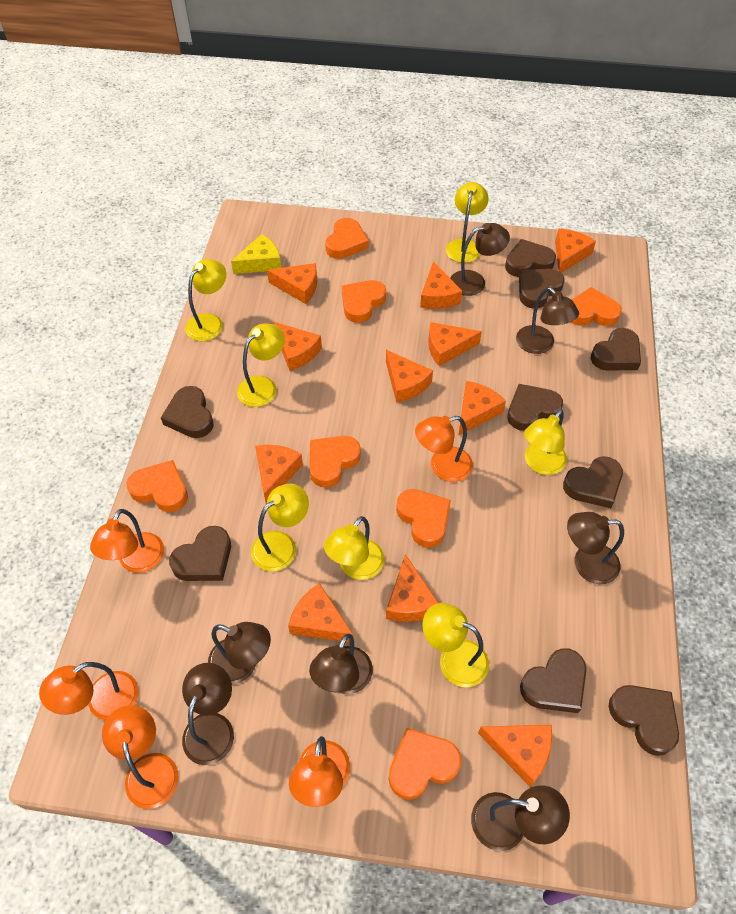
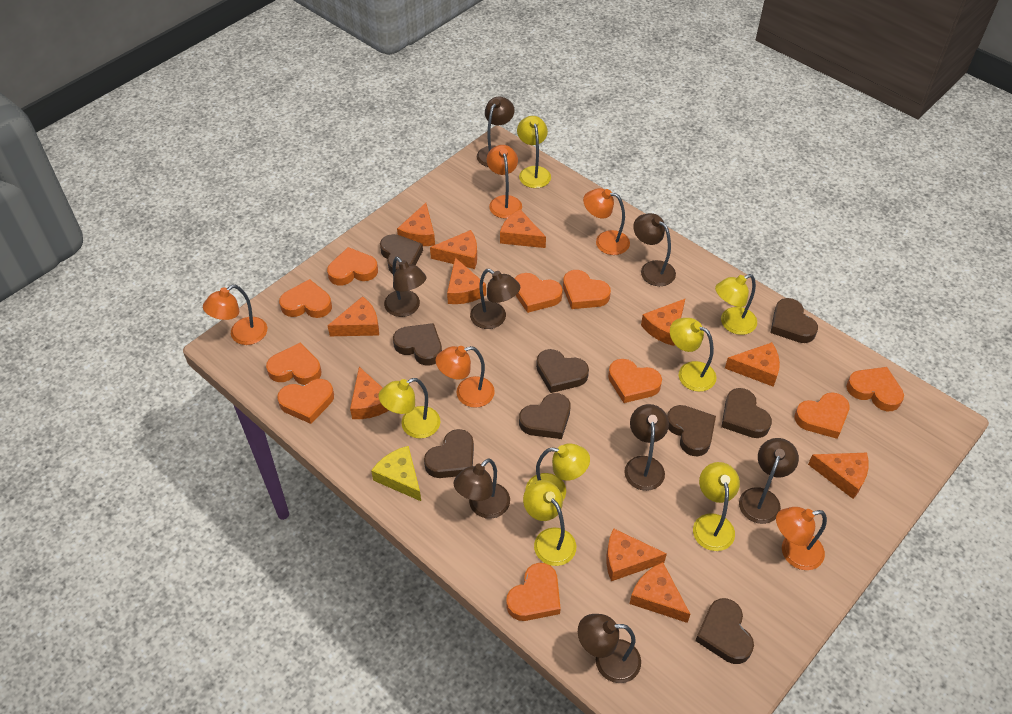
brown lamp: [182,663,234,765] [208,622,271,685] [309,634,373,694] [450,223,510,296] [471,785,570,851] [516,287,579,354] [567,512,624,584] = 7 -> [384,257,426,317] [454,458,510,519] [470,269,520,329] [477,97,514,167] [578,614,641,683] [624,404,669,491] [633,213,676,286] [739,438,799,524] = 8
orange heart: [127,460,188,512] [309,436,361,488] [325,218,369,259] [342,280,386,323] [388,728,461,800] [396,489,451,548] [571,287,622,326] = 7 -> [266,342,321,385] [277,379,334,424] [279,279,332,318] [327,247,378,285] [506,563,561,621] [514,273,563,313] [563,270,611,309] [608,359,662,403] [795,392,850,439] [846,367,904,411] = 10

